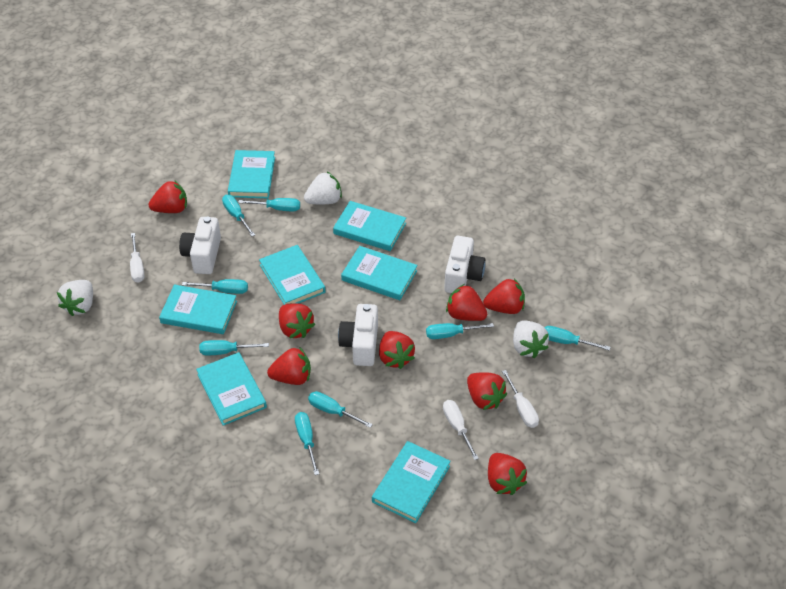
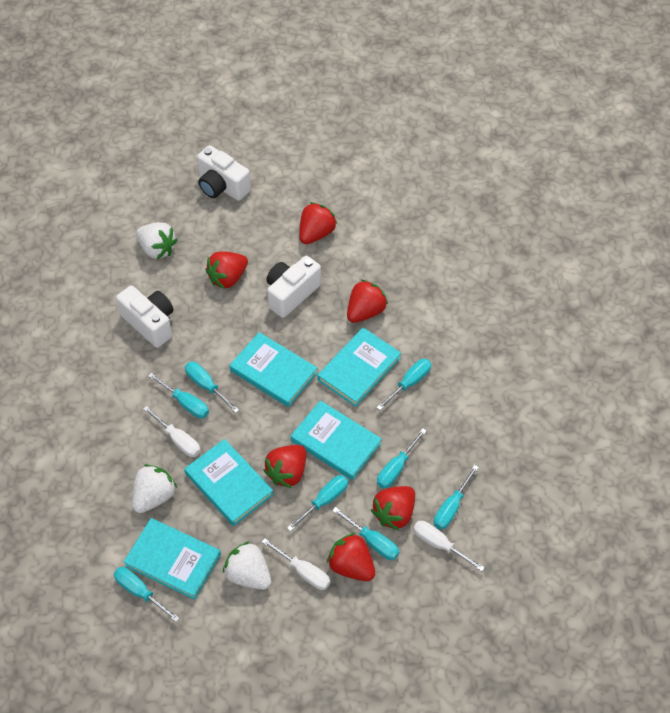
red strawberry: [149,180,187,213] [267,347,311,385] [279,303,315,338] [379,331,415,369] [446,284,487,321] [467,372,507,410] [483,279,525,314] [488,453,527,495] = 8 -> [206,251,248,289] [263,445,306,488] [299,202,337,244] [327,533,375,581] [347,280,388,323] [371,486,415,531] = 6
turquoise book: [159,285,237,334] [196,352,267,426] [228,150,275,198] [259,245,326,305] [333,201,406,251] [341,246,417,300] [372,441,451,523] = 7 -> [124,518,221,600] [184,439,274,526] [229,332,317,407] [291,400,382,480] [317,328,401,407] = 5

